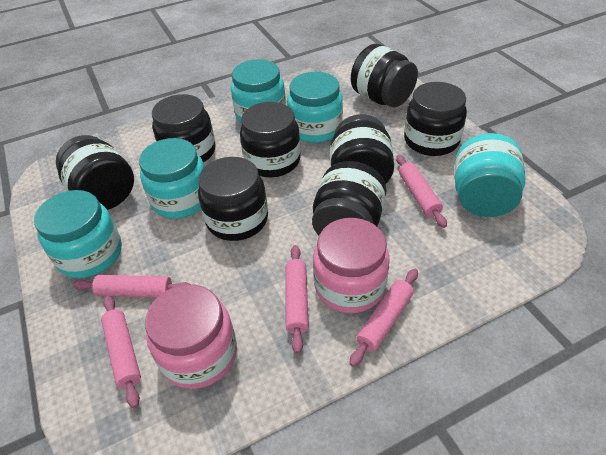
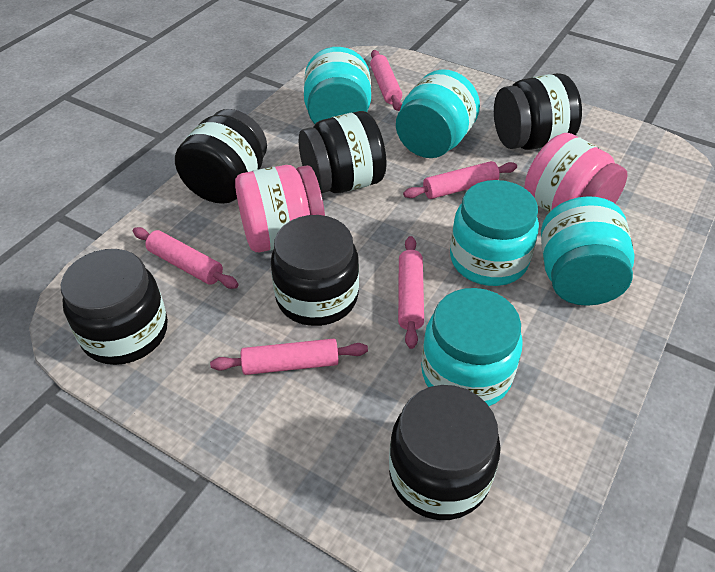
black jar: [56,135,134,210] [152,94,215,163] [198,157,268,241] [240,102,301,177] [312,161,387,236] [330,114,394,184] [351,44,418,107] [404,82,467,156] = 8 -> [61,249,168,365] [175,109,267,204] [271,215,359,326] [299,111,387,193] [389,385,501,520] [494,73,582,150] = 6

